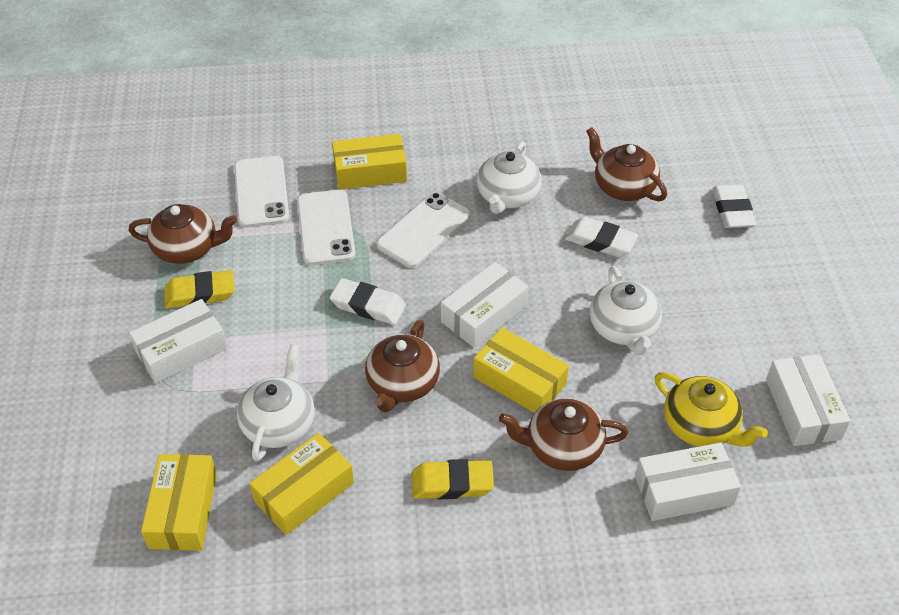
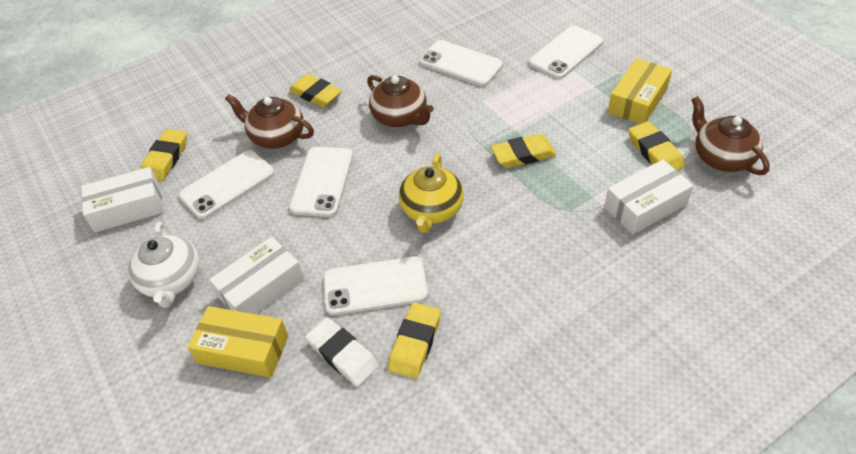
brown teapot: [128,204,238,264] [365,320,440,413] [499,398,628,471] [586,127,667,201] = 4 -> [225,94,314,149] [367,75,434,127] [691,96,770,175] = 3
white box: [129,299,227,384] [441,262,529,348] [635,443,741,521] [766,354,851,446] = 4 -> [81,167,164,232] [209,237,304,314] [604,160,694,235] = 3
white eraser: [330,278,406,325] [565,217,638,257] [713,184,756,228] = 3 -> [305,317,379,387] = 1
white phone: [234,156,289,228] [297,190,356,265] [376,192,471,268] = 3 -> [179,150,274,219] [289,147,353,217] [323,256,428,315] [420,40,503,86] [529,25,603,79] = 5
white teapot: [237,344,315,462] [477,142,542,214] [590,266,662,355] = 3 -> [128,222,200,308] = 1
yellow box: [141,454,217,551] [249,433,354,535] [332,134,407,190] [473,327,569,413] = 4 -> [187,306,288,378] [608,58,672,124] = 2
yellow eraser: [164,270,235,309] [412,459,494,499] = 2 -> [141,129,187,181] [289,74,342,107] [388,302,441,379] [491,134,556,168] [628,121,684,170] = 5

